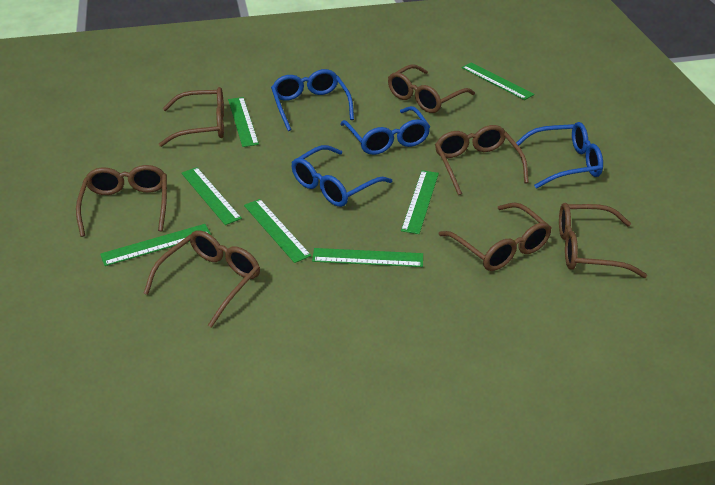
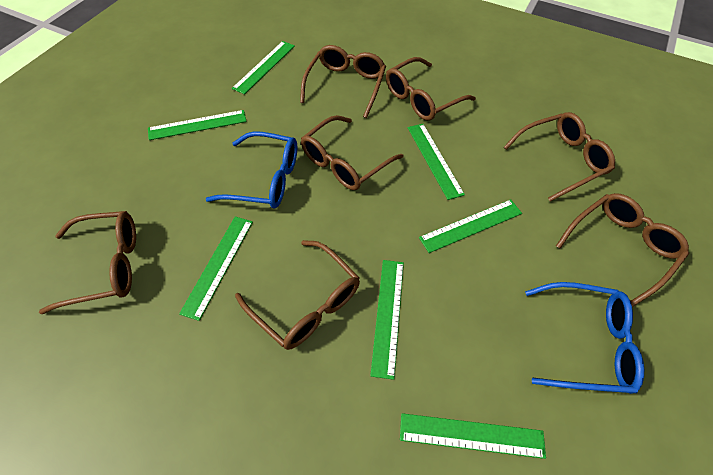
blue glasses: [271,69,354,131] [291,145,392,207] [340,106,430,155] [516,122,603,189] = 4 -> [206,131,297,208] [525,282,644,394] = 2

